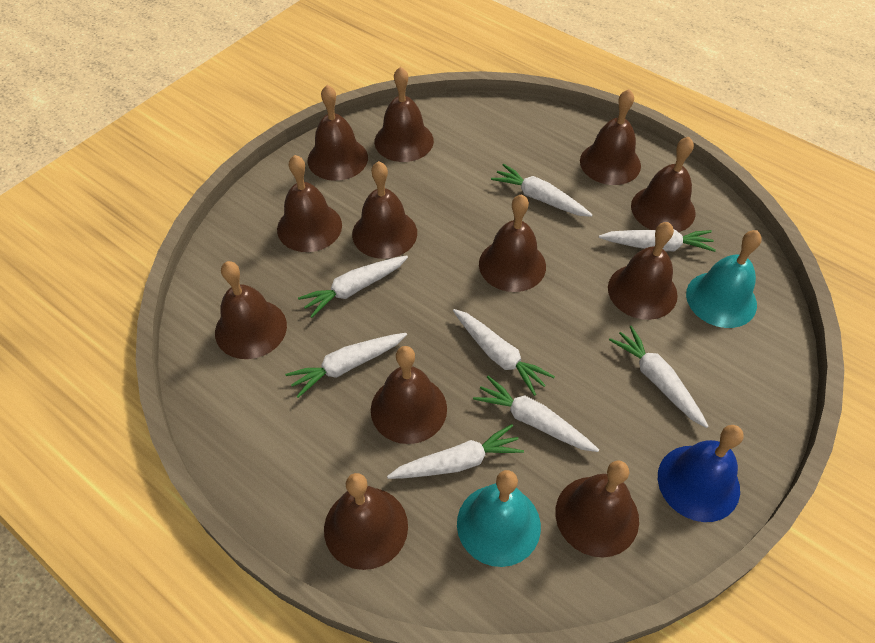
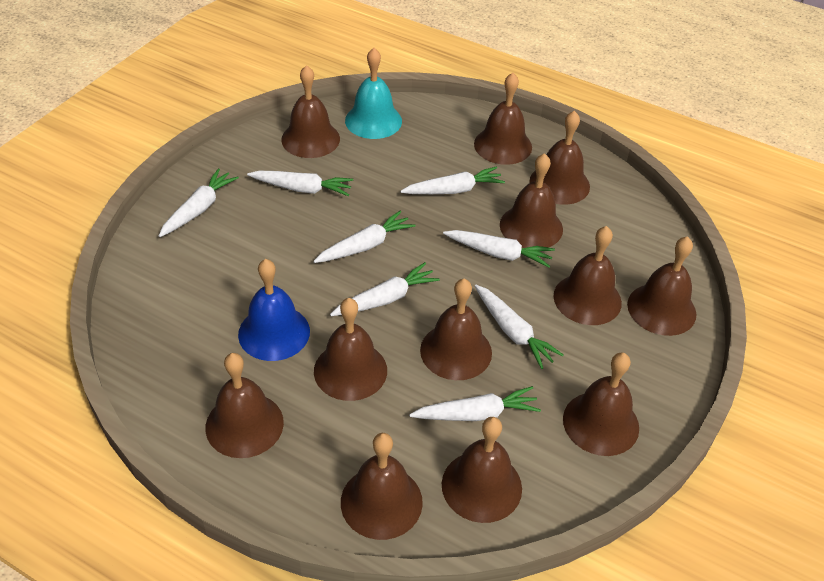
turquoise bell: [457,470,541,567] [686,230,762,328] = 2 -> [345,48,402,139] = 1

